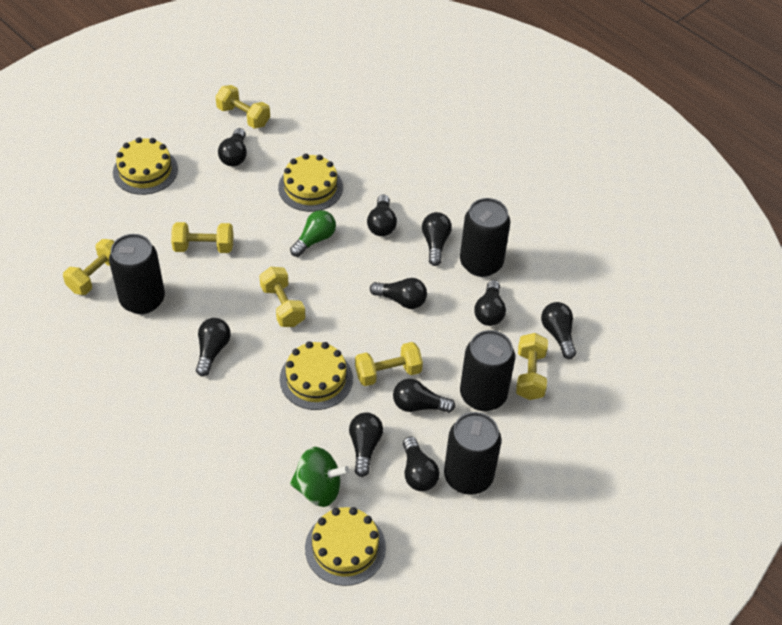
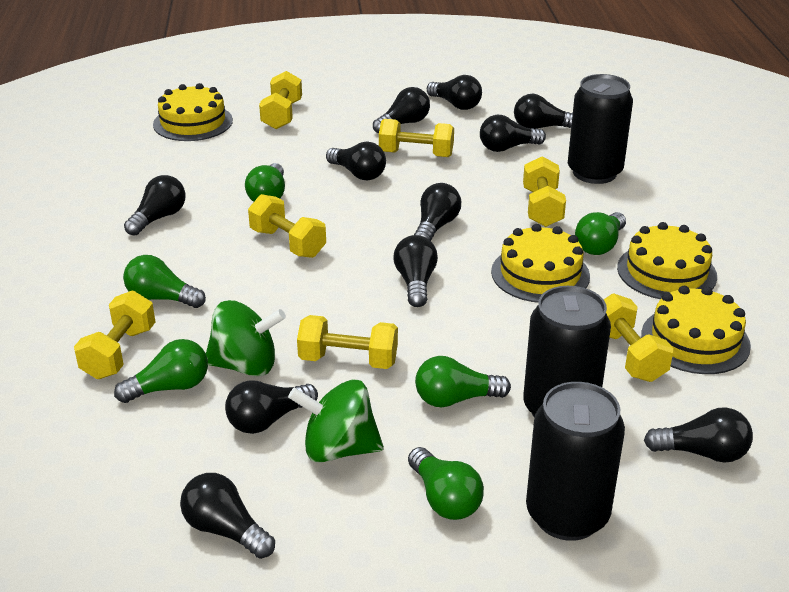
black can: [109,234,165,314] [444,412,501,495] [460,198,510,277] [460,330,515,411] = 4 -> [523,286,611,418] [526,382,625,541] [568,74,633,184] = 3
black light bulb: [196,318,231,376] [218,128,247,166] [349,413,383,477] [367,194,397,236] [370,278,427,309] [393,379,455,413] [403,436,439,491] [422,212,452,266] [474,280,506,326] [541,302,576,359] = 10 -> [124,175,186,236] [180,473,275,559] [225,380,318,434] [326,142,386,180] [373,87,430,133] [394,235,438,307] [414,183,461,241] [427,75,482,110] [480,115,546,152] [514,94,573,129] [644,408,753,463] = 11
green light bulb: [290,210,336,257] = 1 -> [114,339,208,403] [123,255,206,308] [245,163,285,202] [408,447,484,520] [415,356,511,407] [575,212,626,255] = 6
green spinning top: [290,447,350,507] = 1 -> [206,300,286,376] [288,379,384,463] = 2
yellow dumbbell: [63,239,114,295] [171,222,233,253] [215,85,270,129] [259,267,305,327] [355,342,423,386] [516,333,548,400] = 6 -> [74,290,155,379] [248,194,326,258] [259,71,302,129] [297,315,398,369] [379,119,454,157] [523,156,566,227] [603,294,674,382] = 7

